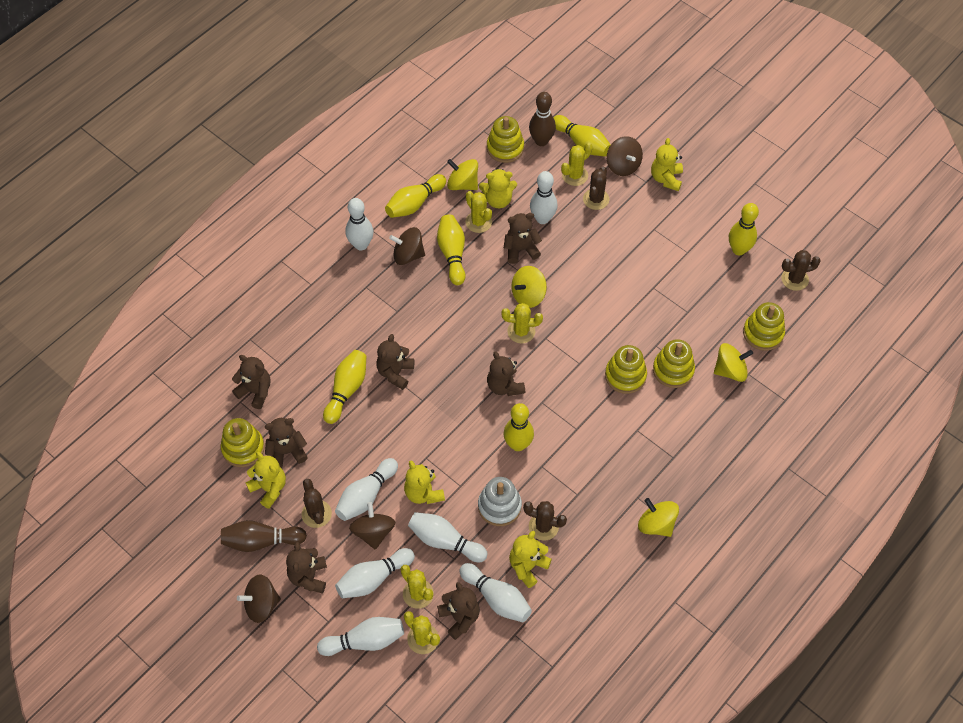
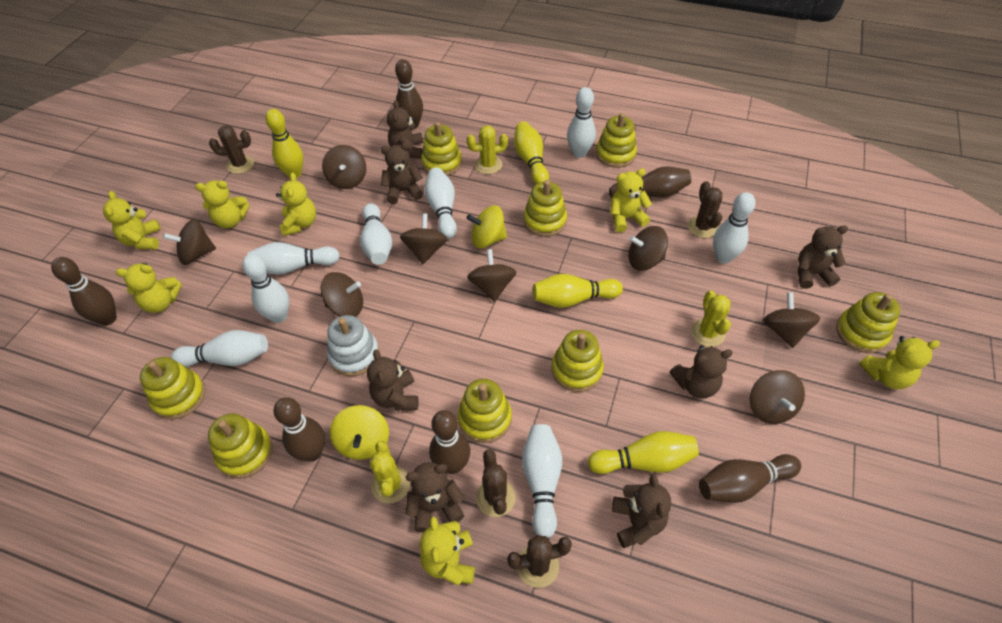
brown bowling pin: [221,520,307,552] [529,92,556,146] = 2 -> [51,257,117,326] [273,397,325,462] [395,59,423,129] [429,410,470,474] [609,166,691,198] [699,454,801,503] = 6
brown spinning top: [237,574,281,623] [349,502,396,550] [389,227,425,265] [607,136,643,176] = 4 -> [163,219,216,265] [320,272,363,317] [322,145,366,189] [400,213,448,264] [467,249,516,302] [628,226,668,271] [750,370,805,424] [763,292,820,348] = 8
white bowling pin: [317,617,404,656] [335,458,398,521] [335,548,415,598] [346,198,374,250] [408,512,488,562] [459,563,532,622] [530,171,558,224] = 7 -> [171,330,268,367] [242,254,289,323] [248,242,340,275] [360,203,392,265] [424,168,457,239] [522,424,562,538] [567,87,596,158] [713,192,755,264] = 8
yellow bowling pin: [323,350,367,424] [385,174,446,218] [437,214,465,285] [503,403,534,451] [553,115,611,157] [729,203,759,255] = 6 -> [265,109,303,178] [514,122,549,184] [533,274,623,308] [588,431,699,474] = 4
yellow cactus: [400,565,434,609] [404,611,440,654] [466,191,492,233] [502,303,543,344] [561,143,593,186] = 5 -> [370,441,410,504] [467,125,508,174] [691,291,731,347] = 3
yellow spinning top: [447,159,478,190] [511,266,547,308] [638,498,679,537] [714,343,753,382] = 4 -> [330,405,389,460] [466,205,507,248] = 2
yellow stacking toy: [221,418,265,467] [487,116,524,163] [605,345,647,394] [653,339,695,388] [743,302,785,351] = 5 -> [140,357,205,419] [208,413,273,479] [421,122,462,176] [458,379,512,443] [523,180,567,237] [552,330,604,392] [596,113,637,168] [836,292,901,353] = 8
yellow teddy bear: [246,452,286,509] [404,461,445,504] [479,168,517,208] [509,531,552,588] [651,138,683,191] = 5 -> [103,191,161,250] [116,263,182,313] [195,181,249,228] [276,172,316,236] [420,516,475,585] [610,168,652,233] [859,336,940,389] = 7

